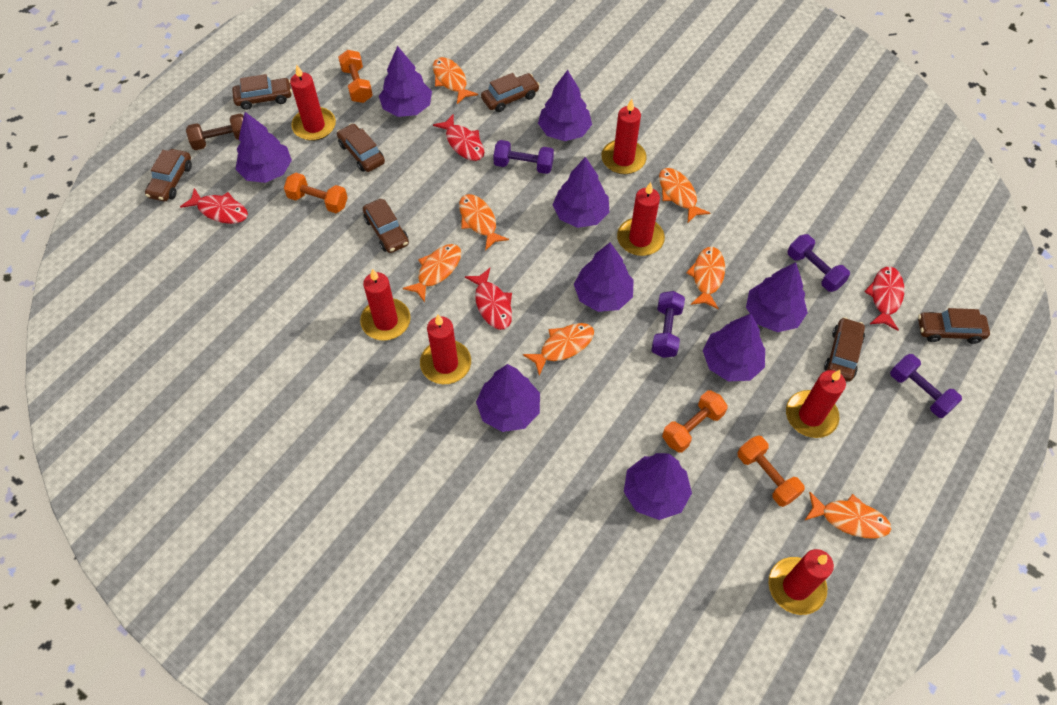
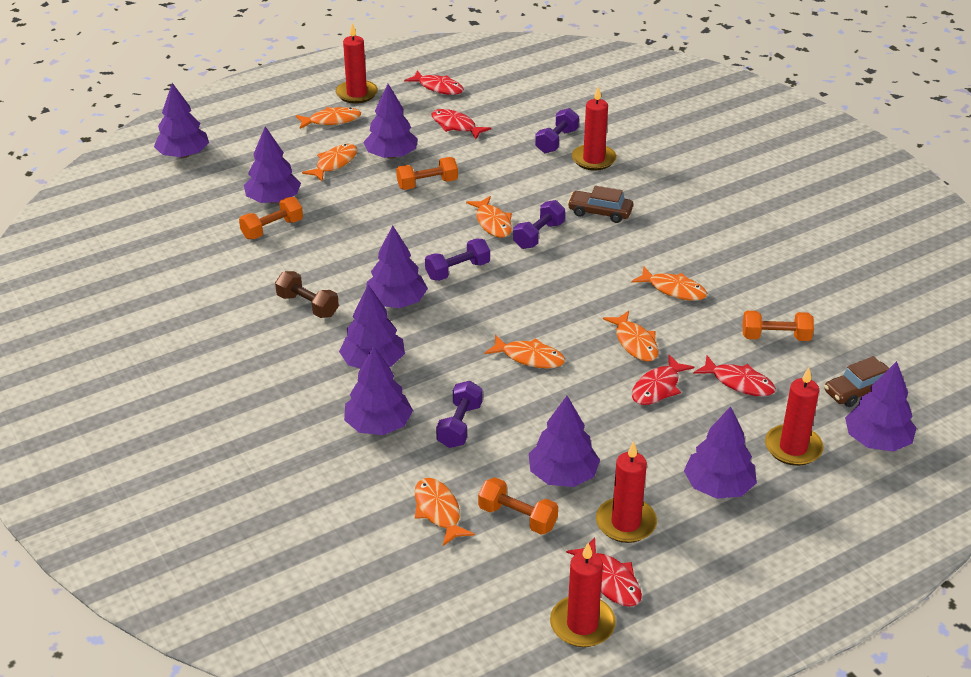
brown car: [145,149,192,201] [232,74,292,110] [337,123,385,172] [363,199,409,253] [481,73,540,112] [824,317,865,382] [918,308,990,344] = 7 -> [567,186,633,223] [824,356,889,407] = 2
red candle: [290,64,336,141] [360,269,411,340] [420,315,471,384] [601,99,647,174] [617,182,665,256] [769,549,834,615] [786,370,846,438] = 7 -> [336,23,378,104] [550,543,616,647] [572,87,617,171] [596,441,657,543] [765,368,824,466] = 5
red fish: [180,188,248,224] [433,114,484,161] [465,268,512,330] [864,267,904,331] = 4 -> [404,70,464,95] [432,109,491,139] [566,537,642,607] [632,355,694,405] [693,356,776,396] = 5

